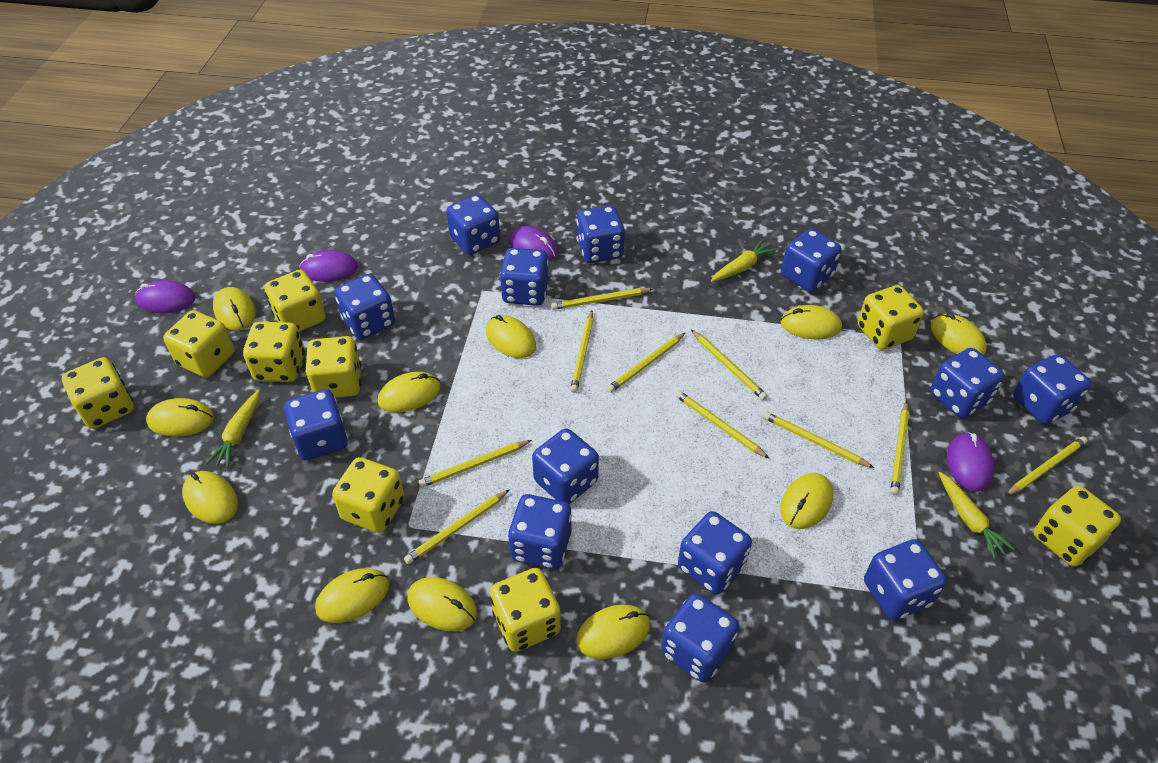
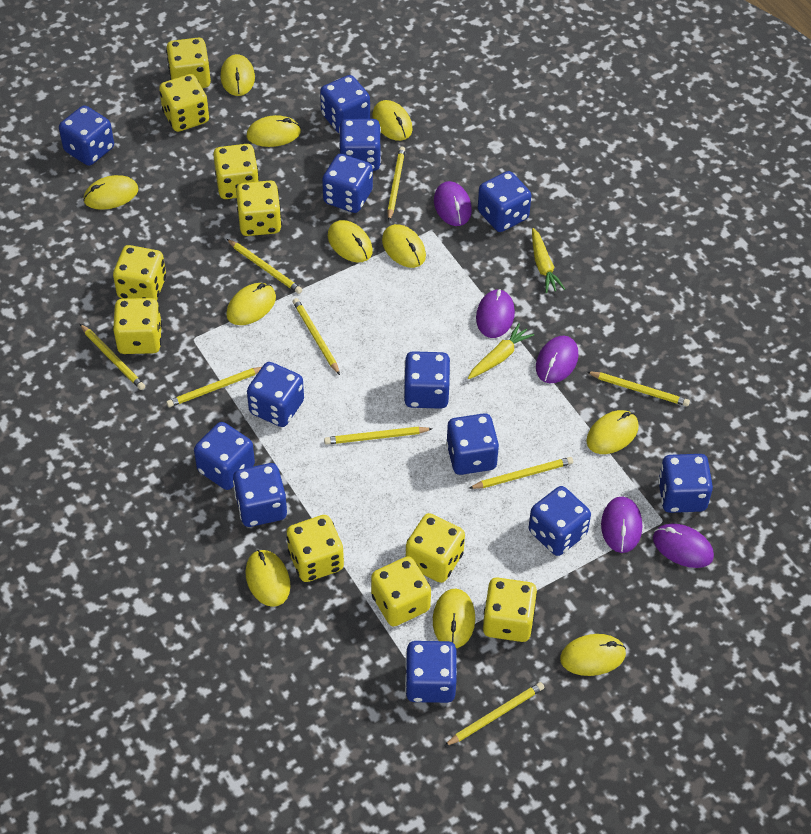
purple mouse: [135,280,195,313] [299,250,358,282] [509,226,558,261] [947,432,994,492] = 4 -> [434,181,472,226] [476,289,515,338] [536,336,579,383] [601,496,642,553] [653,523,714,568] = 5
yellow carrot: [206,390,260,468] [711,239,777,282] [939,472,1015,559] = 3 -> [468,323,534,379] [532,228,565,293] = 2
yellow dice: [62,357,134,429] [163,310,234,377] [243,322,305,382] [264,270,326,332] [305,336,361,398] [332,457,405,533] [490,568,561,652] [858,285,924,350] [1034,486,1121,567] = 9 -> [113,245,166,300] [113,298,162,354] [159,74,209,132] [166,38,211,88] [213,144,259,199] [236,181,282,236] [287,515,344,582] [371,556,431,627] [406,513,465,583] [483,577,537,642] = 10
yellow pencil: [404,490,509,564] [418,440,532,488] [551,288,653,310] [570,311,593,393] [607,332,686,393] [675,390,769,458] [691,330,767,400] [763,412,874,468] [890,401,909,495] [1006,436,1088,496] = 10 -> [80,324,145,390] [166,367,262,407] [227,239,302,294] [293,298,340,375] [324,427,433,445] [387,147,405,221] [444,682,544,746] [468,457,573,489] [587,371,690,406] = 9

